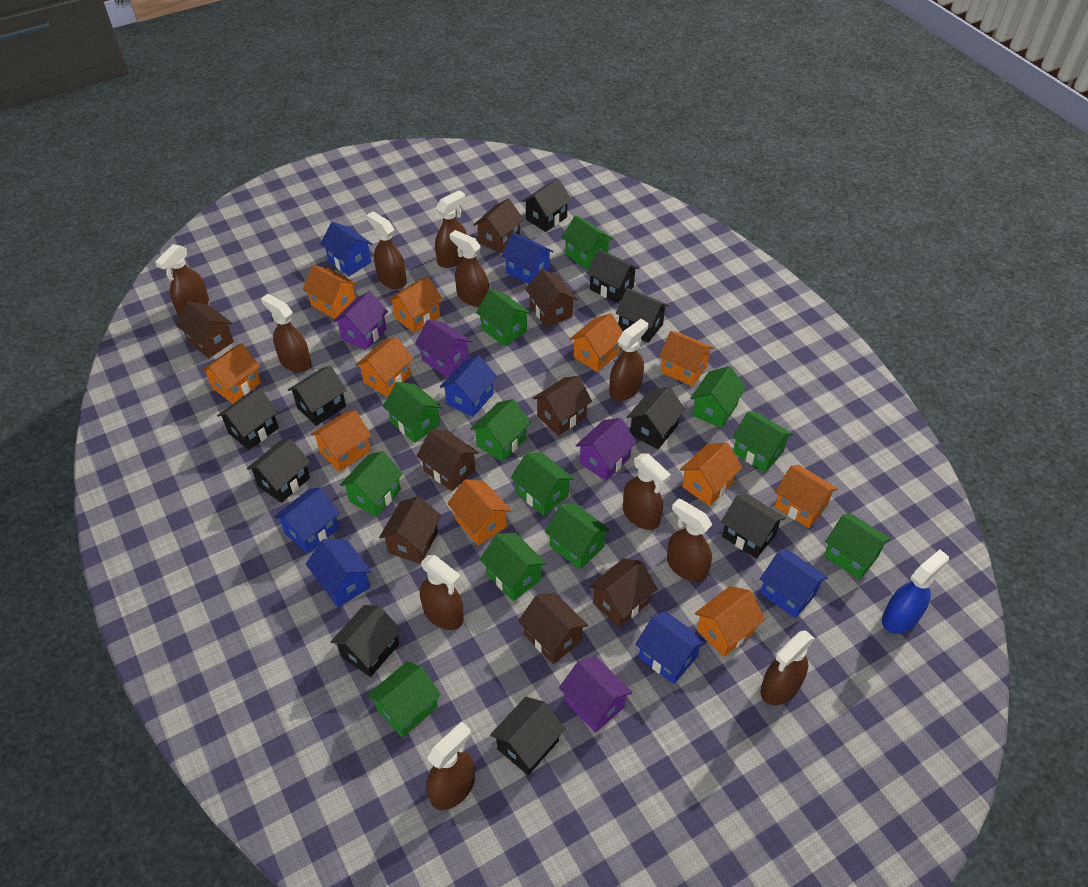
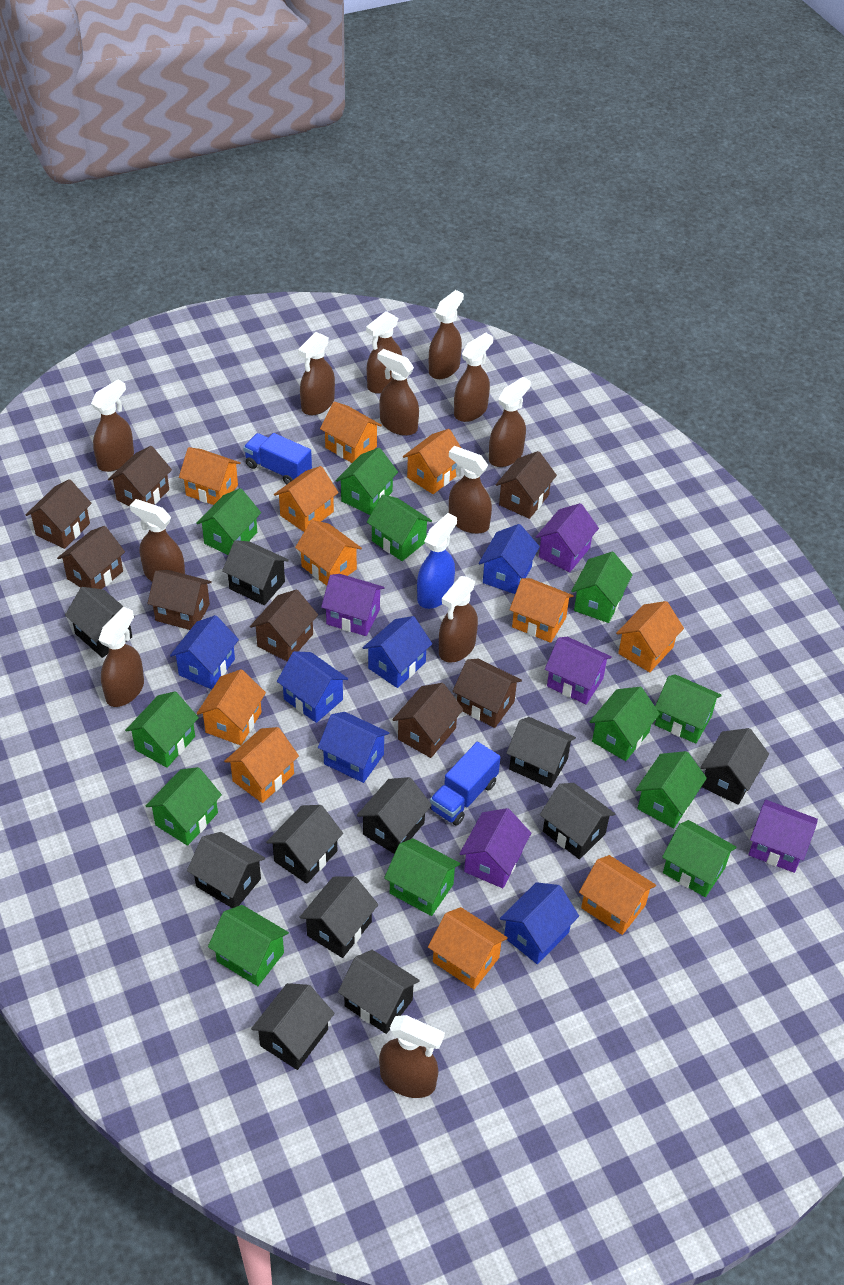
black house: [217,388,279,450] [247,438,310,503] [288,366,347,426] [331,605,402,677] [490,697,565,775] [522,179,572,232] [587,249,639,303] [616,288,669,343] [627,387,685,449] [721,493,785,558] = 10 -> [65,587,135,658] [187,832,265,908] [222,540,289,605] [251,983,335,1070] [266,805,343,884] [299,876,378,958] [338,950,420,1034] [357,777,432,854] [507,717,576,788] [540,783,615,859] [700,728,769,805] = 11
blue house: [274,488,340,553] [306,539,372,608] [320,222,372,276] [440,355,497,417] [501,233,554,284] [635,611,706,684] [760,549,828,618] = 7 -> [170,615,239,689] [277,651,348,723] [318,712,389,783] [363,616,432,688] [479,524,540,594] [500,882,579,964] = 6
blue truck: none = 0 -> [243,433,312,484] [430,742,500,826] = 2
brown spray bottle: [155,244,209,317] [261,294,311,373] [366,212,407,289] [420,555,464,630] [426,721,475,810] [435,190,467,268] [450,230,489,307] [609,319,648,401] [623,453,671,530] [667,498,712,582] [761,630,815,705] = 11 -> [91,380,134,472] [99,607,144,707] [130,499,185,581] [298,332,335,415] [366,311,402,394] [378,349,419,436] [379,1015,445,1098] [429,290,464,379] [439,576,478,663] [449,446,492,534] [454,333,493,422] [489,377,531,467] = 12
purple house: [333,291,388,350] [415,319,472,377] [559,657,632,733] [576,418,637,481] = 4 -> [321,574,385,636] [459,808,531,888] [536,503,599,572] [545,637,612,704] [748,800,818,873] = 5

